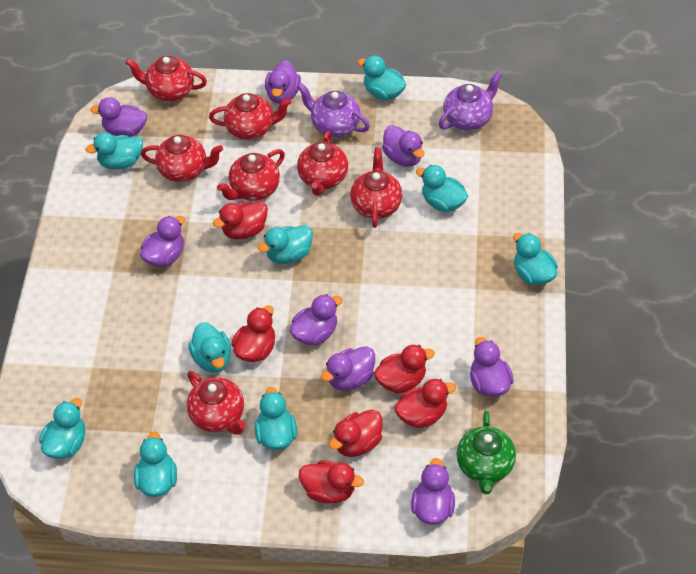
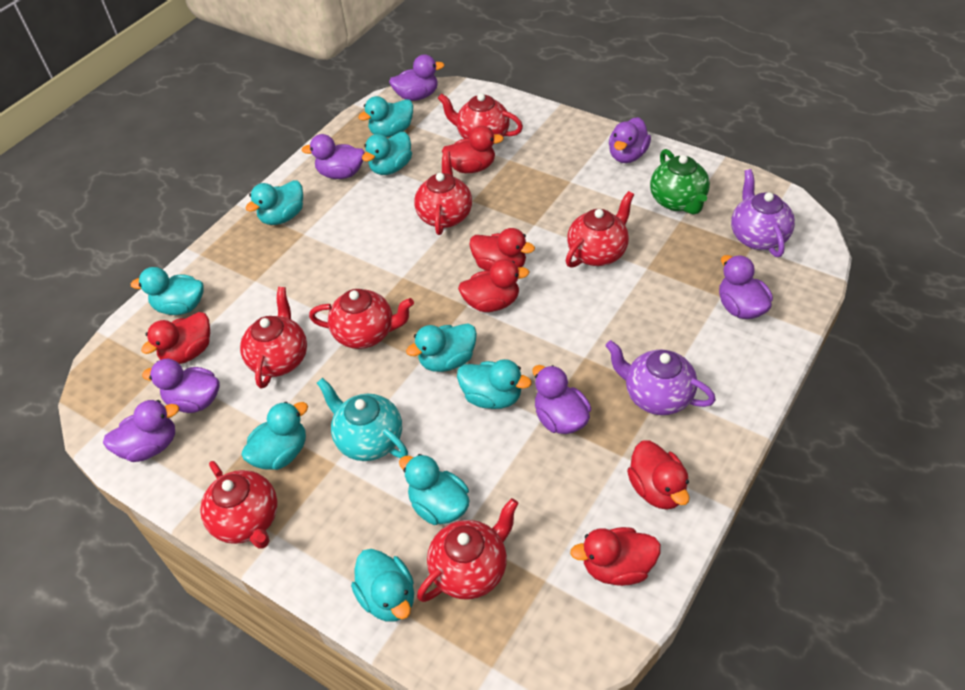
purple duck: [90,97,147,137] [140,216,185,267] [265,60,301,104] [289,294,343,346] [321,346,375,391] [382,125,425,167] [411,458,455,525] [470,337,514,397] = 8 -> [103,400,179,462] [142,359,220,413] [301,134,365,179] [389,54,445,101] [532,365,591,434] [609,117,651,163] [719,255,773,319] = 7
turquoise teapot: none = 0 -> [317,378,408,461] = 1

